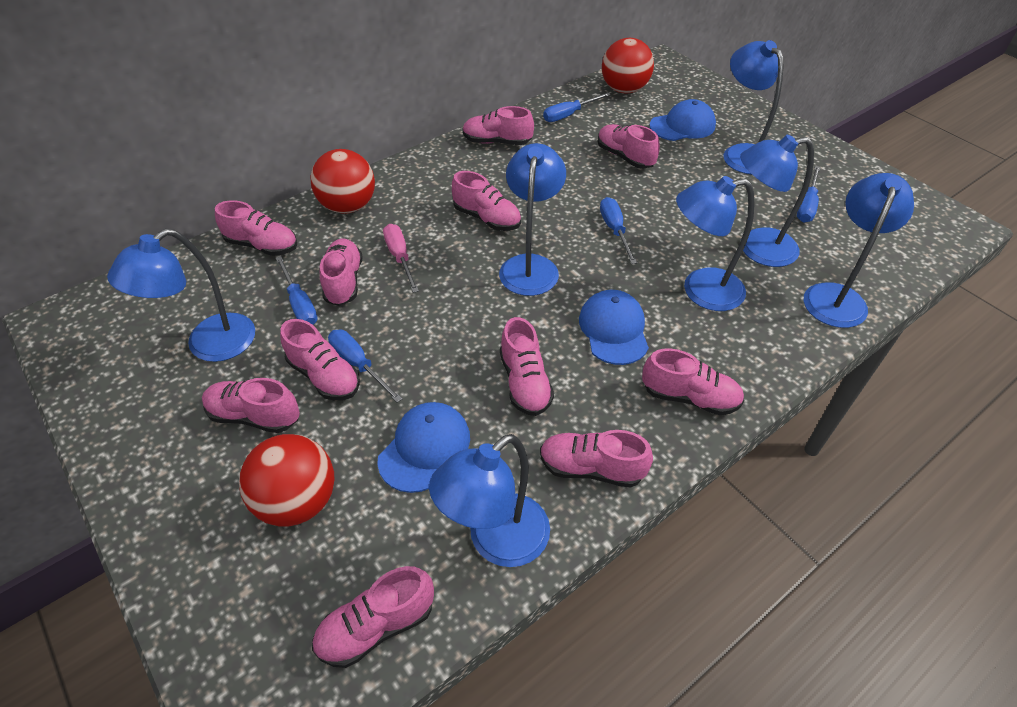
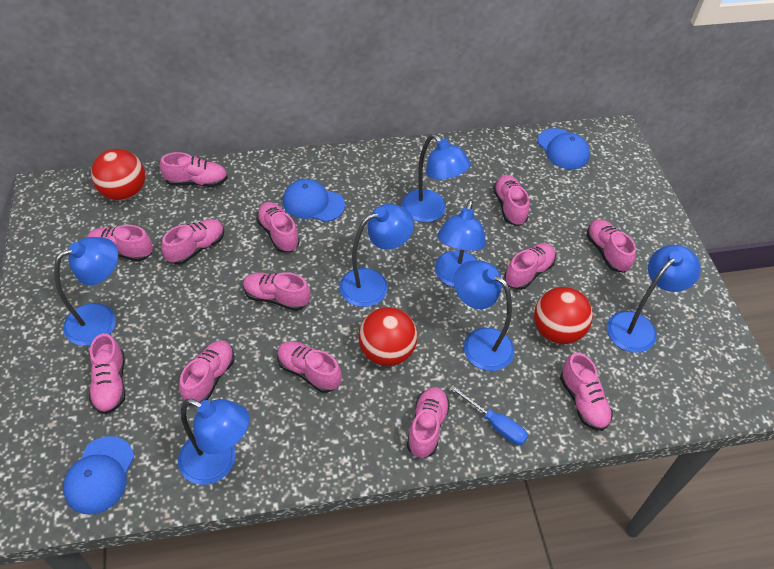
blue screwdriver: [276,256,318,325] [328,330,403,403] [543,92,611,122] [600,197,637,264] [797,166,821,222] = 5 -> [449,385,528,445] = 1
pink screwdriver: [383,224,419,293] = 1 -> none = 0
pink shoe: [202,378,300,433] [215,200,297,256] [280,319,360,400] [312,566,434,668] [320,238,363,306] [452,171,521,231] [463,106,534,145] [500,317,554,416] [540,430,653,487] [597,124,660,169] [642,348,744,415] = 11 -> [87,225,153,261] [89,333,125,414] [160,152,228,187] [162,219,224,265] [179,340,234,405] [243,272,311,311] [256,202,300,252] [277,341,341,393] [407,387,450,458] [493,175,530,226] [504,243,556,290] [560,353,613,431] [586,219,636,272] = 13

